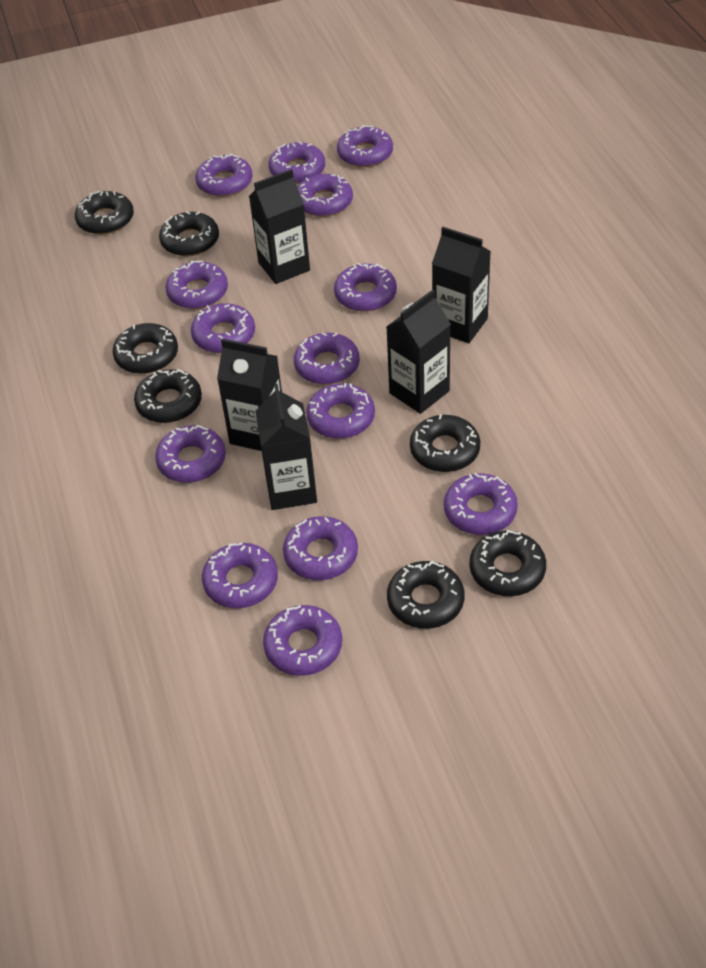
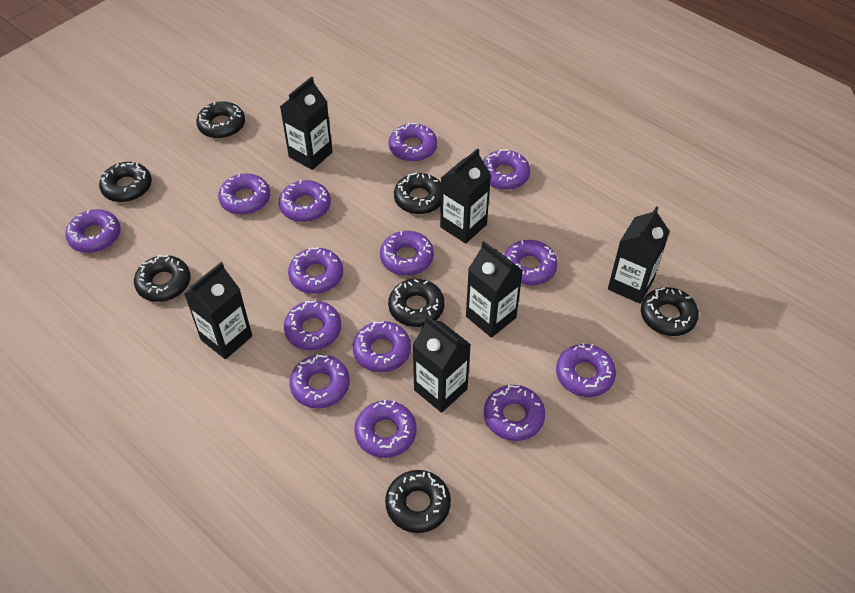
black carton: [217,339,282,451] [249,169,310,284] [255,384,317,510] [386,290,451,414] [432,227,491,343] = 5 -> [184,262,252,359] [280,77,333,170] [413,316,471,413] [440,148,491,244] [466,241,523,338] [608,206,670,304] = 6

